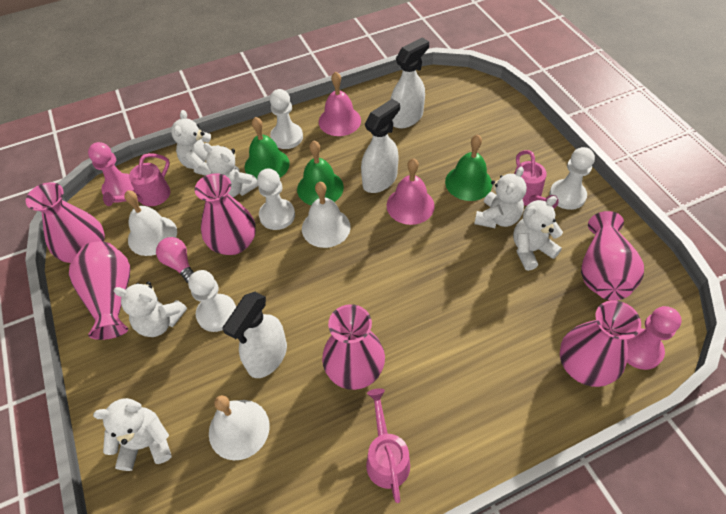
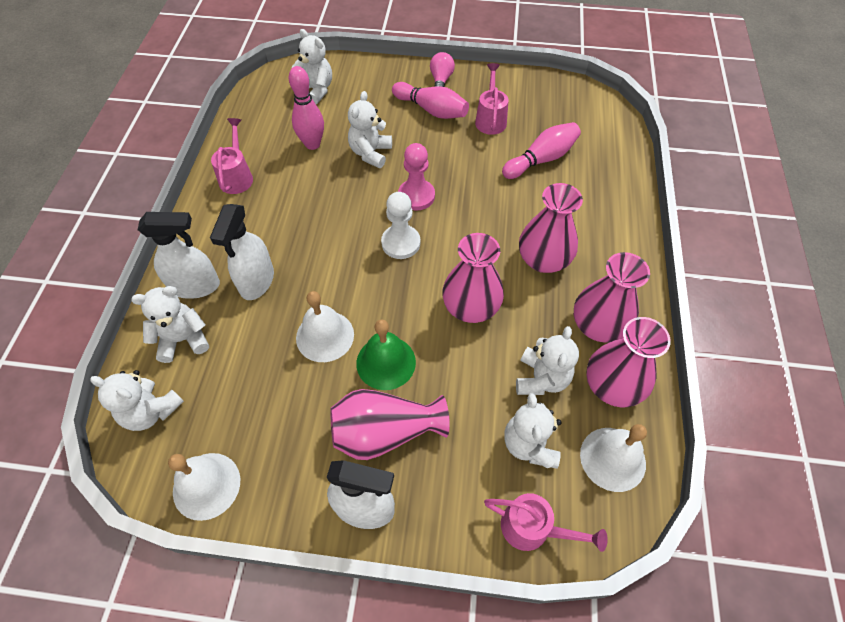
green bell: [245,117,290,179] [297,141,344,205] [445,134,492,201] = 3 -> [356,319,416,390] = 1
pink bell: [319,72,361,136] [387,158,435,225] = 2 -> none = 0
pink bowling pin: none = 0 -> [289,66,324,150] [392,82,469,119] [502,122,581,179] = 3
pink pawn: [88,142,135,203] [626,306,682,370] = 2 -> [398,143,435,211] = 1
pink vase: [26,182,105,263] [69,241,131,340] [195,173,256,255] [322,304,385,390] [560,300,641,387] [581,211,644,300] = 6 -> [330,389,450,460] [442,233,504,323] [519,183,583,273] [574,252,650,343] [586,317,671,407] = 5
white pawn: [188,270,236,332] [257,169,295,230] [270,89,303,149] [549,147,595,210] = 4 -> [381,192,420,259] = 1

